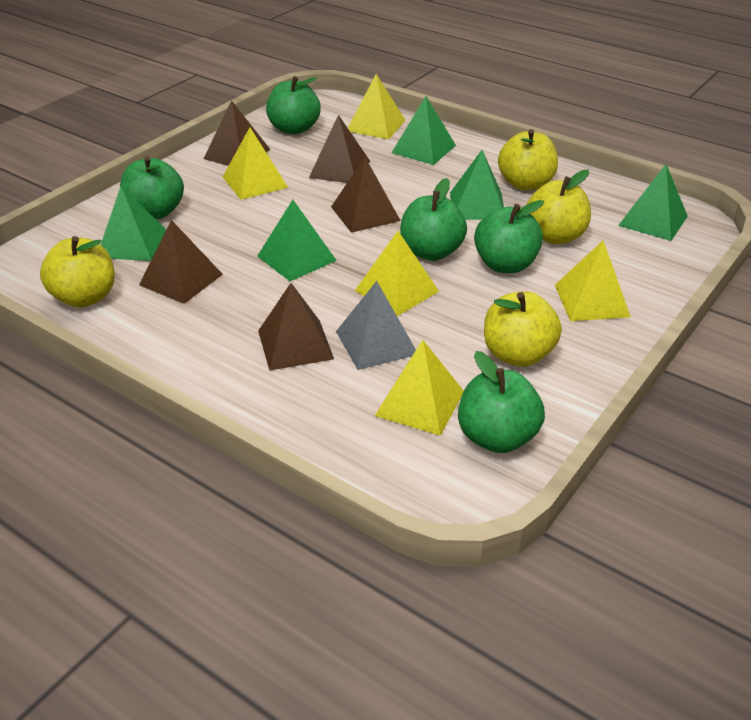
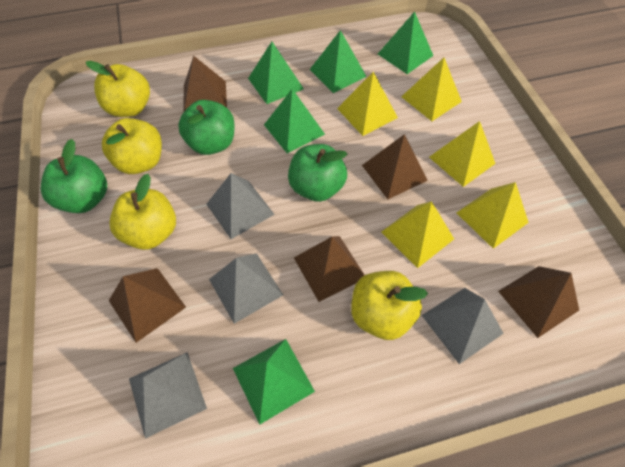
green apple: [120,156,184,219] [266,76,321,135] [400,178,467,261] [458,351,545,453] [474,200,544,273] = 5 -> [41,139,107,213] [178,100,235,155] [288,144,347,202] = 3
grey pyramid: [336,281,416,370] = 1 -> [129,352,207,439] [207,173,275,239] [209,253,283,324] [422,288,504,364] = 4

